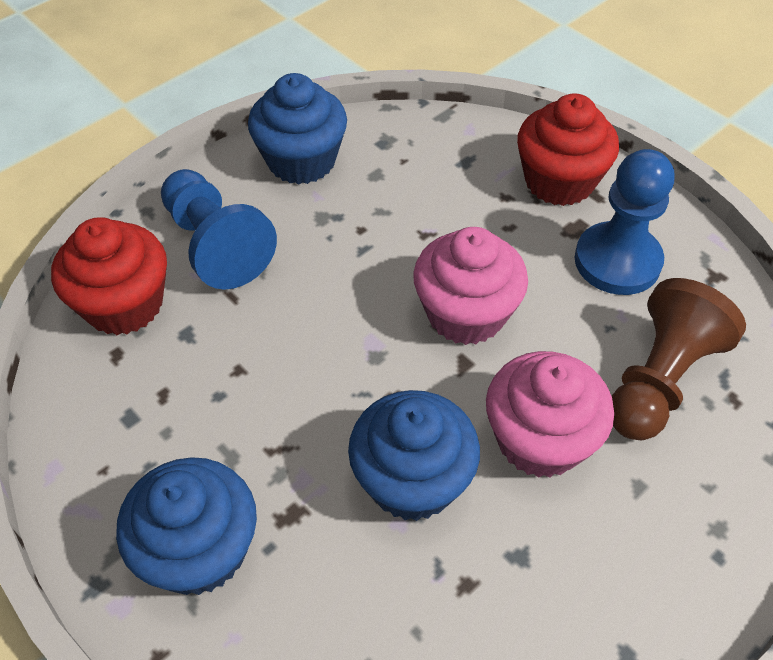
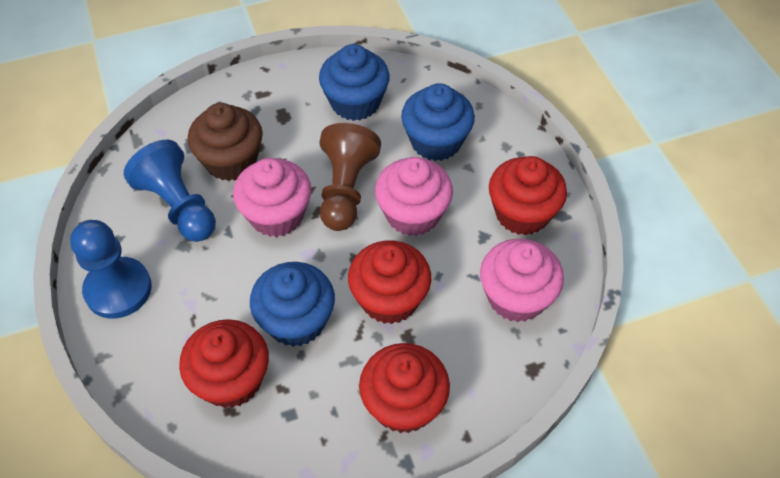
brown cupcake: none = 0 -> [188,103,263,181] = 1
pink cupcake: [413,227,528,345] [486,351,614,478] = 2 -> [233,158,311,237] [375,157,453,236] [480,239,564,322] = 3
red cupcake: [51,217,167,335] [517,93,619,206] = 2 -> [179,319,269,408] [348,241,431,324] [359,343,450,433] [489,156,567,235] = 4

